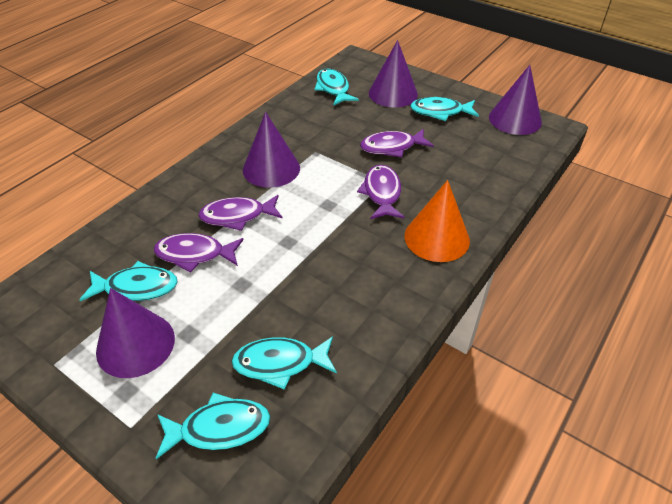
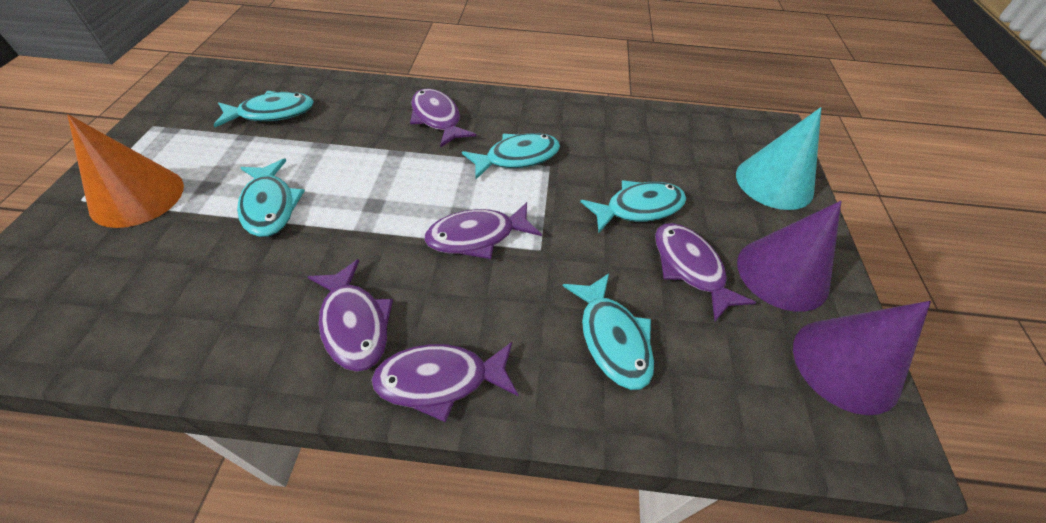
purple cone: [96,288,175,378] [243,112,300,188] [369,40,418,107] [489,65,542,135] = 4 -> [737,201,841,312] [793,301,931,415] = 2
purple fish: [154,233,244,273] [198,195,282,231] [357,165,404,219] [360,129,434,157] = 4 -> [307,259,393,372] [372,342,518,422] [410,88,476,148] [424,202,542,259] [655,223,756,321] = 5
turquoise cone: none = 0 -> [736,107,822,210] = 1

